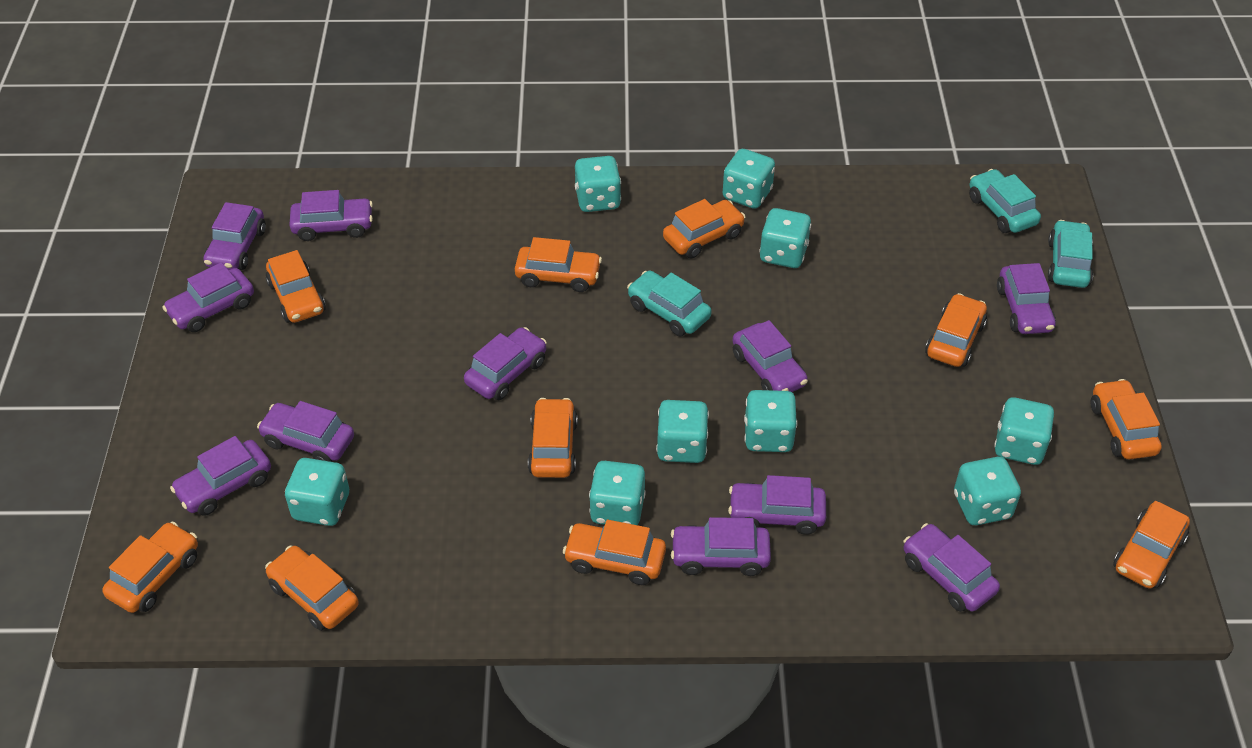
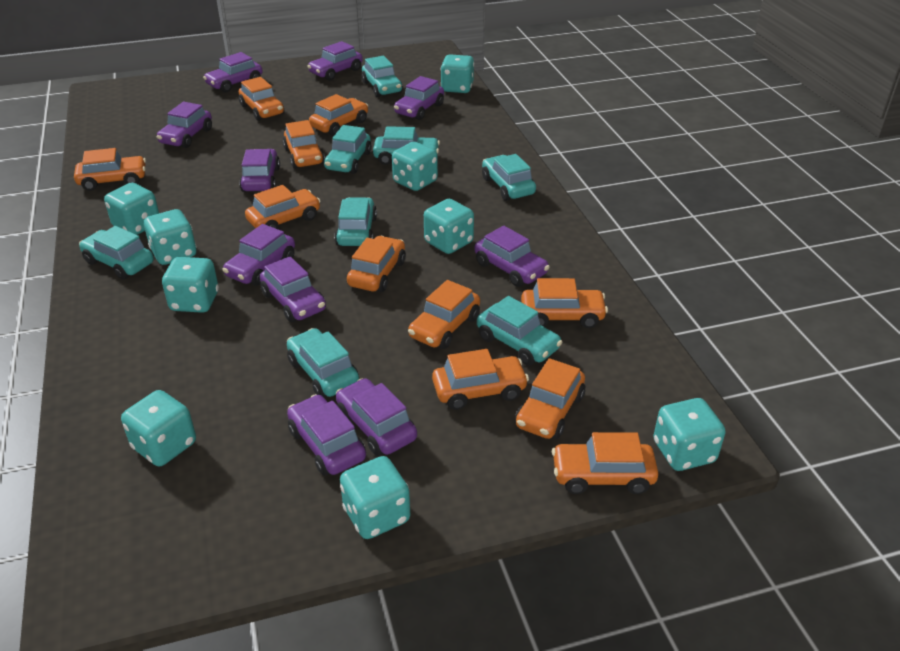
orange car: [102,522,198,613] [265,545,359,631] [266,250,326,323] [515,237,602,292] [528,398,578,478] [563,520,666,585] [663,199,746,258] [925,293,987,367] [1091,379,1162,459] [1113,501,1190,588] = 10 -> [74,148,146,191] [239,77,284,121] [245,185,321,229] [283,120,325,169] [309,94,368,136] [347,236,406,292] [408,280,480,349] [432,349,529,410] [515,358,585,439] [521,278,608,328] [552,432,659,494] = 11
purple car: [162,262,254,332] [170,436,271,516] [204,202,266,270] [257,401,354,462] [289,190,373,241] [464,327,547,400] [671,517,771,576] [728,475,826,535] [733,320,808,392] [903,523,1000,612] [997,263,1056,334] = 11 -> [157,102,212,148] [203,52,262,92] [222,224,295,286] [239,149,280,192] [260,256,326,322] [287,394,366,476] [307,41,363,81] [336,378,417,456] [394,76,444,120] [474,226,550,287] = 10
turquoise car: [627,271,712,336] [969,169,1041,233] [1048,220,1093,288] = 3 -> [79,226,154,280] [287,328,359,397] [324,125,372,174] [334,197,377,246] [361,56,403,97] [373,126,440,165] [477,296,562,365] [482,154,536,201] = 8

